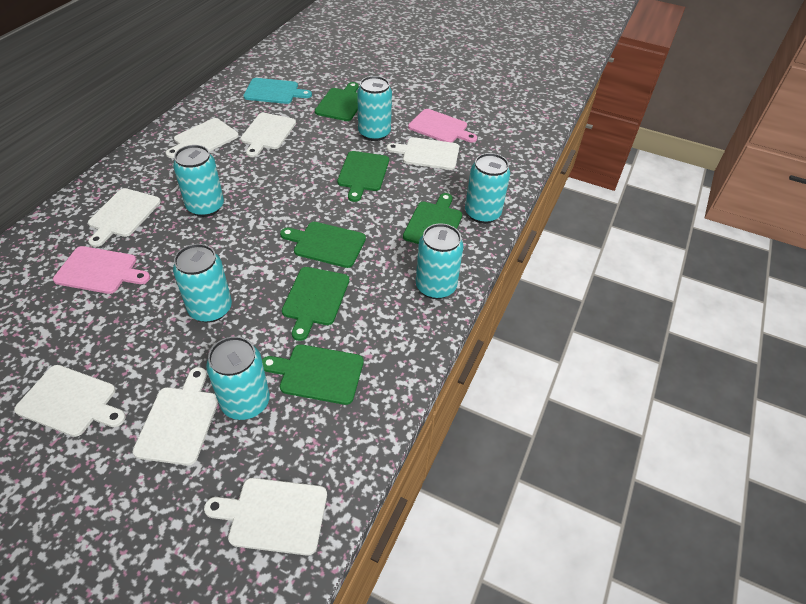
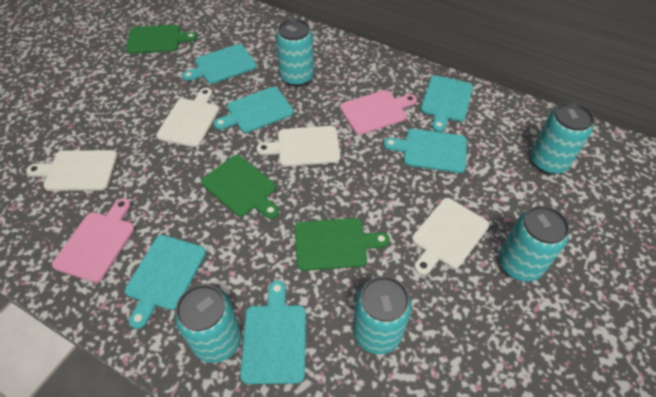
green cutting board: [262,344,364,405] [280,222,366,268] [282,267,349,341] [315,82,359,121] [337,151,389,202] [403,193,462,244] = 6 -> [126,25,198,54] [201,155,279,219] [295,218,390,271] = 3
turquoise can: [173,145,224,217] [173,244,232,323] [206,336,270,420] [357,76,392,141] [416,223,463,299] [465,153,510,224] = 6 -> [175,284,242,363] [276,19,314,87] [353,276,412,354] [499,206,569,282] [531,102,594,174] = 5
turquoise cutting board: [244,78,312,104] = 1 -> [125,235,206,329] [182,44,257,84] [214,87,294,133] [240,280,306,384] [383,129,467,173] [420,75,473,132] = 6
white cutting board: [14,365,126,437] [88,188,161,247] [132,367,218,465] [166,118,239,158] [204,478,327,556] [240,113,296,157] [387,137,459,170] = 7 -> [26,150,118,191] [156,88,219,147] [257,126,340,167] [412,198,489,275] = 4

